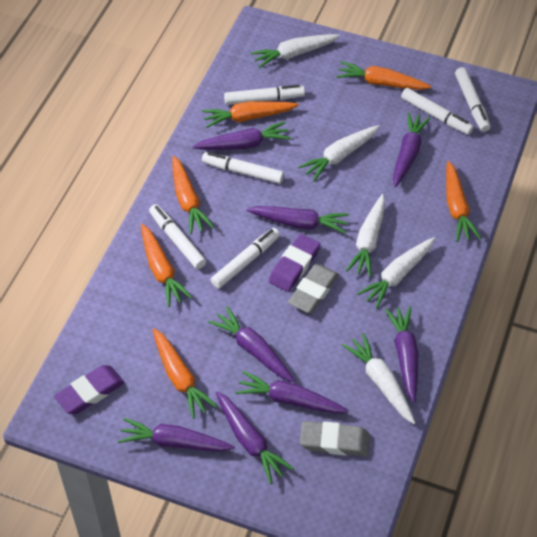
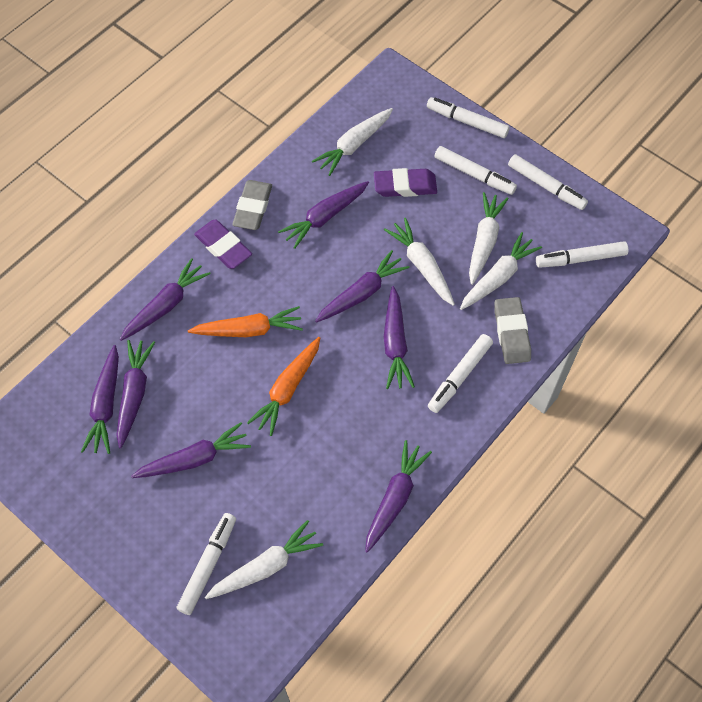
orange carrot: [141,224,192,307] [153,328,217,419] [172,156,214,234] [202,101,299,128] [336,61,431,90] [446,161,481,242] = 6 -> [188,306,303,337] [247,337,320,436] = 2

